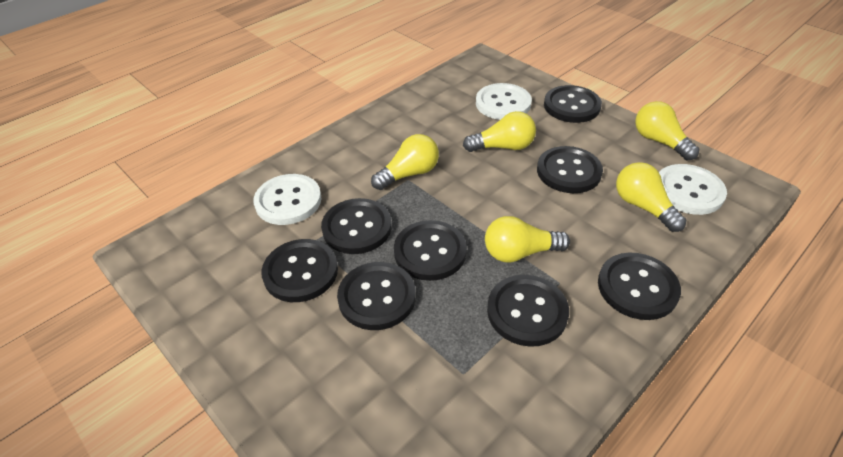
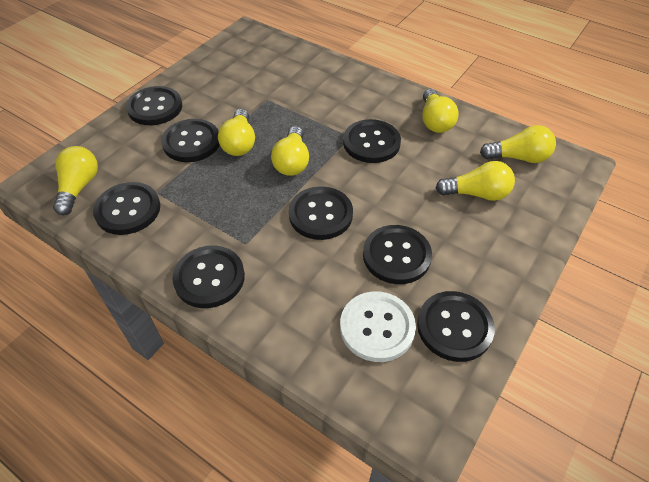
white button: [253,174,322,225] [476,83,532,120] [659,164,727,215] = 3 -> [340,291,416,362] = 1
yellow light bulb: [371,134,439,190] [463,111,536,152] [485,216,570,263] [616,162,686,232] [635,101,699,160] = 5 -> [53,146,98,215] [218,109,255,156] [271,126,309,176] [422,89,459,133] [436,161,515,201] [480,125,556,163] = 6

